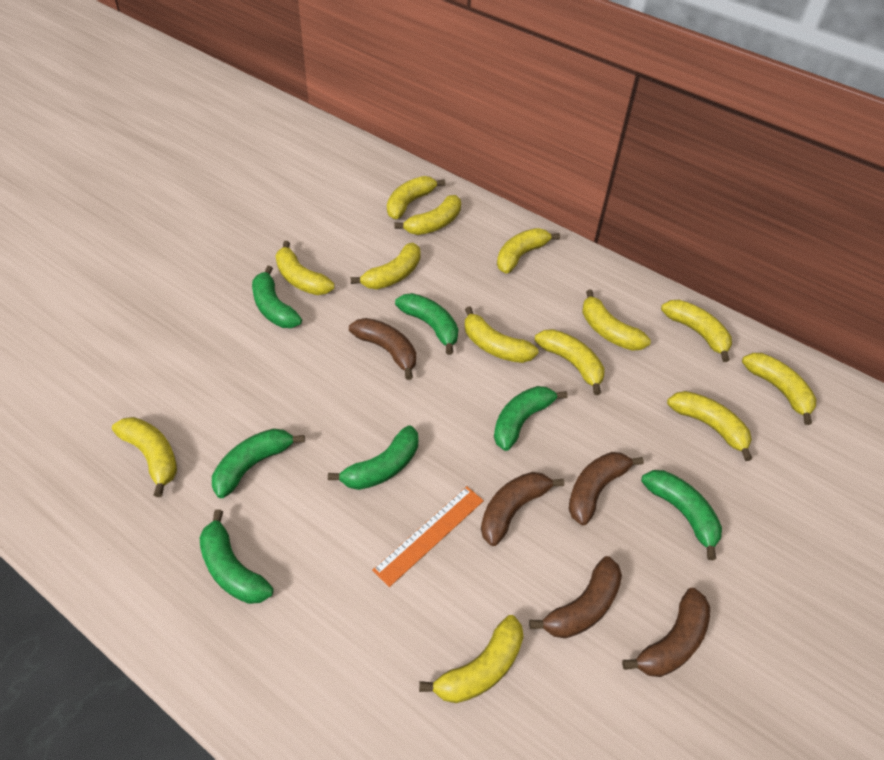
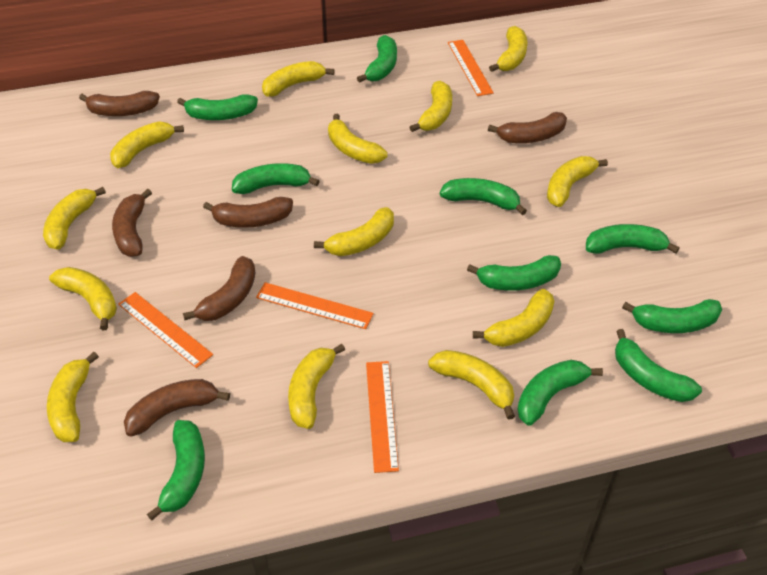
brown banana: [349,318,416,380] [481,472,564,546] [529,556,622,638] [569,452,644,525] [622,588,710,677] = 5 -> [79,91,160,116] [112,189,152,257] [124,379,230,437] [183,256,255,321] [203,197,293,228] [488,112,567,143] = 6
green banana: [199,509,273,604] [212,428,305,498] [252,266,302,328] [328,426,418,490] [395,293,458,355] [494,386,567,451] [641,470,722,560] = 7 -> [147,420,205,521] [177,94,258,120] [232,163,320,194] [357,35,397,83] [440,178,527,215] [467,255,561,291] [517,360,603,426] [586,224,680,254] [615,329,702,402] [622,299,722,333] = 10
orange ruler: [372,486,484,587] = 1 -> [118,292,213,368] [256,282,374,329] [366,361,399,473] [448,40,494,96] = 4

